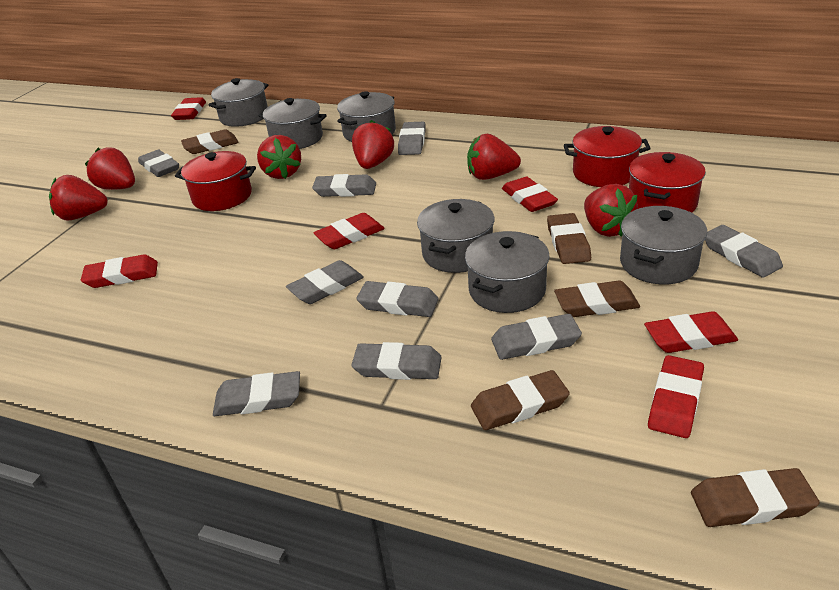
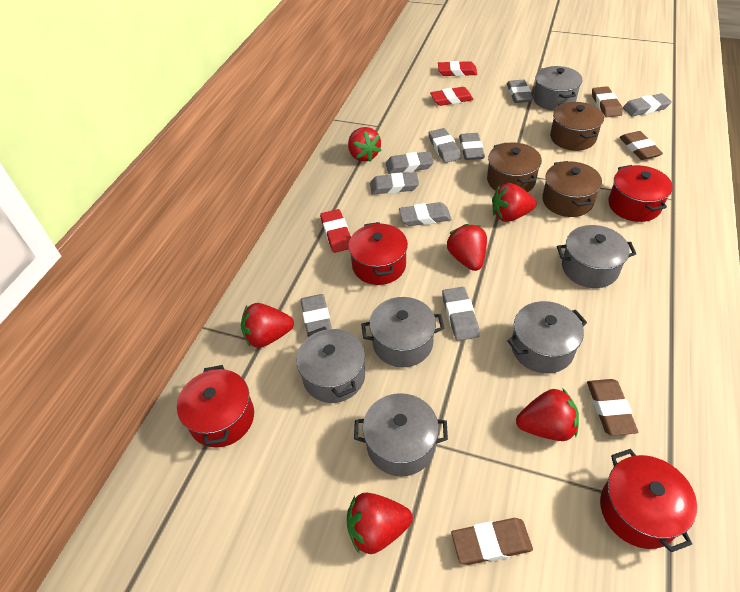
brown eraser: [181,129,239,154] [471,370,570,430] [547,213,591,264] [554,281,640,317] [691,468,820,527] = 5 -> [451,518,533,565] [587,379,638,436] [592,86,623,117] [619,131,663,160] = 4
brown pot: none = 0 -> [487,142,542,192] [542,161,602,217] [550,102,604,151] = 3
red eraser: [81,255,158,288] [171,97,206,120] [313,213,385,249] [502,177,558,212] [644,311,738,353] [648,355,704,438] = 6 -> [320,209,351,253] [430,87,474,106] [438,61,477,76] = 3
red pot: [175,151,256,211] [564,126,651,187] [629,152,706,213] = 3 -> [177,365,254,448] [348,222,408,285] [600,449,697,552] [608,165,673,222] = 4

